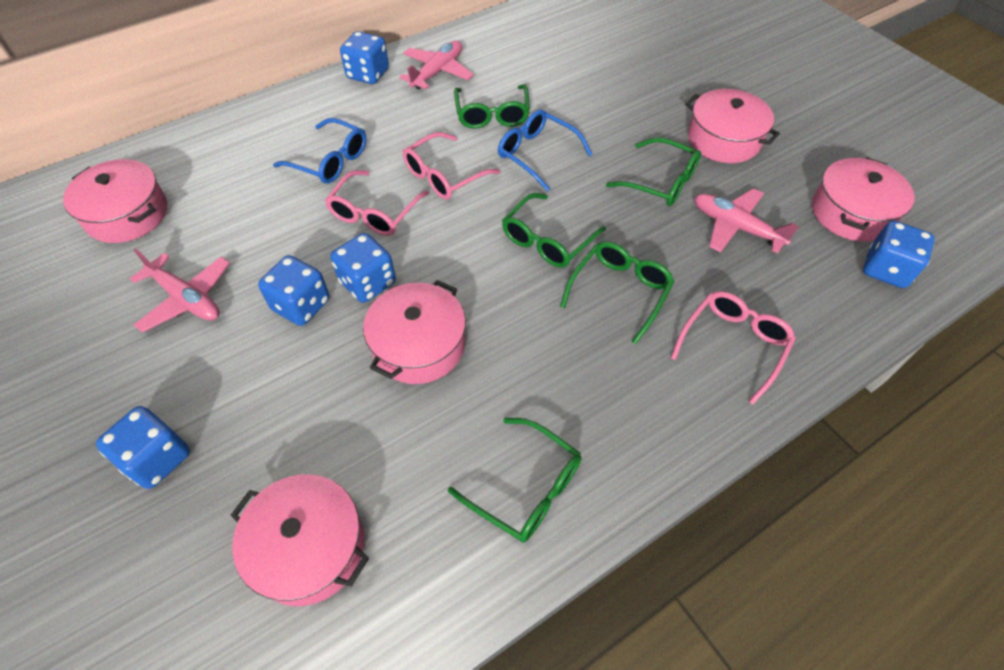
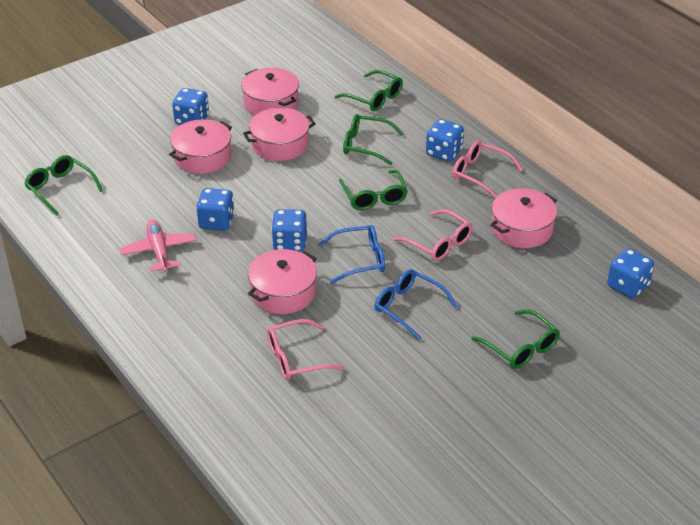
pink plane: [130,248,230,333] [399,41,474,89] [694,188,799,253] = 3 -> [120,220,196,272] = 1

